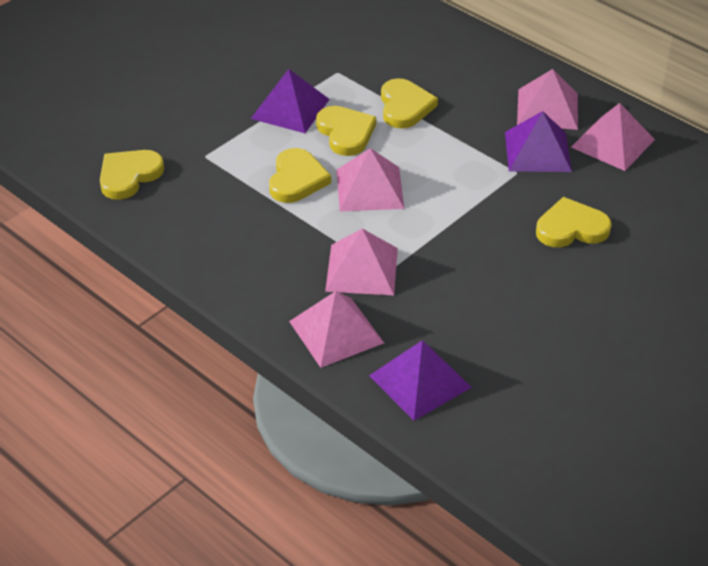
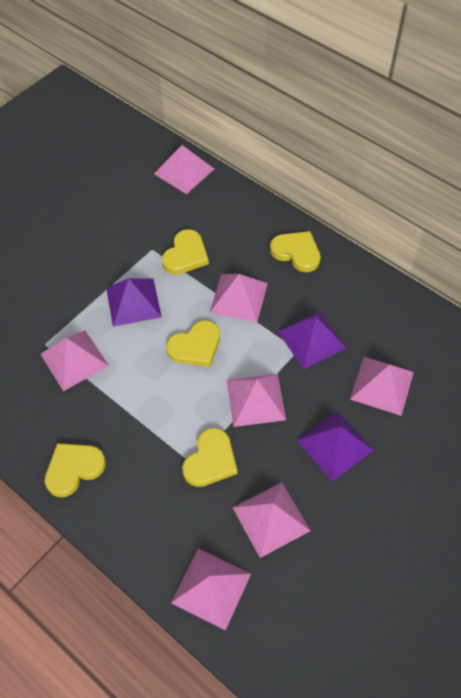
pink pyramid: [289,291,384,368] [325,229,398,295] [337,148,404,211] [517,69,578,130] [571,103,655,171] = 5 -> [40,330,109,391] [154,145,214,194] [171,548,251,631] [209,274,268,322] [227,374,286,427] [233,482,311,558] [350,357,414,416] = 7

